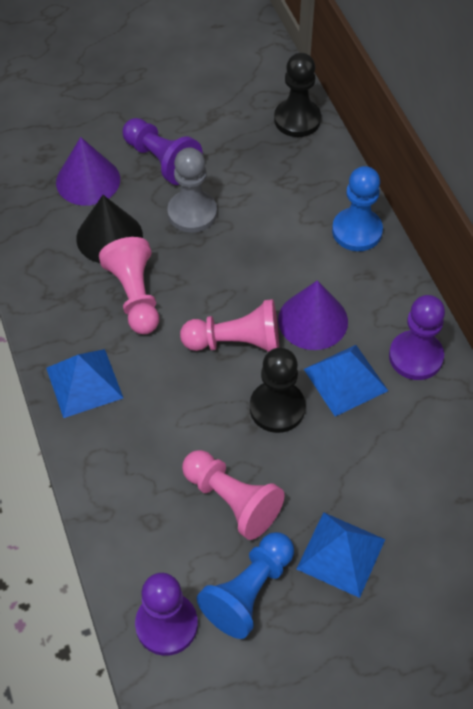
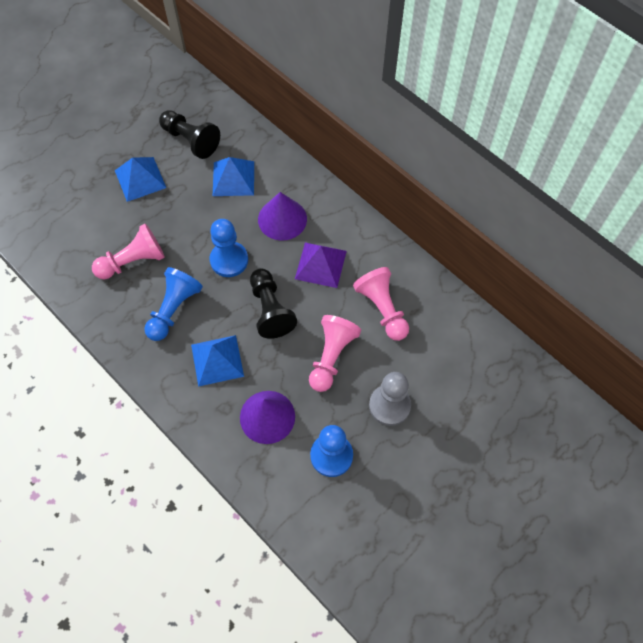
black cone: [76,195,143,263] = 1 -> none = 0
blue pawn: [197,532,294,639] [332,166,383,251] = 2 -> [144,267,203,341] [210,219,248,277] [310,425,353,477] = 3
purple pawn: [122,118,203,185] [135,573,198,656] [389,295,445,380] = 3 -> none = 0
purple pyramid: none = 0 -> [295,242,347,288] = 1

